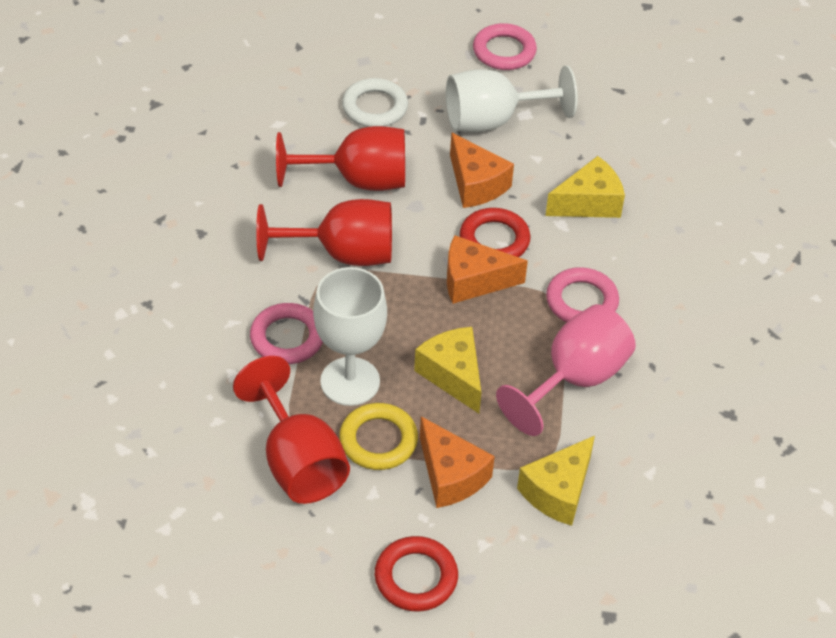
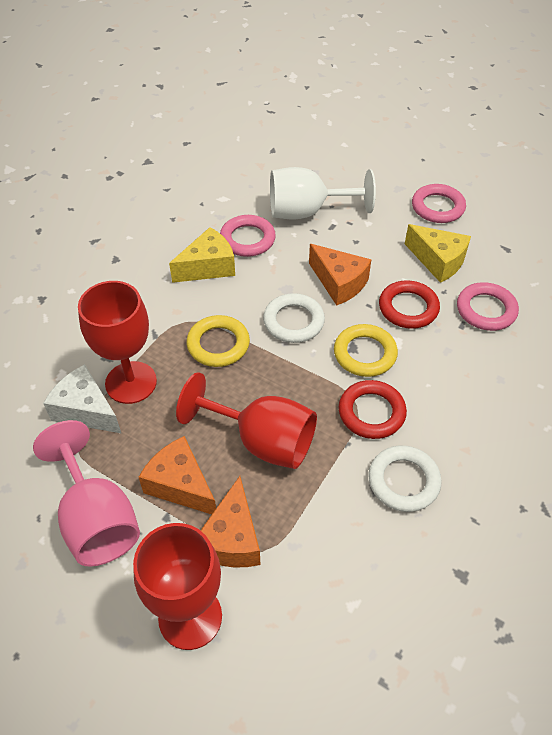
white cheese: none = 0 -> [43,364,122,434] = 1
white goblet: [313,267,387,406] [446,66,578,132] = 2 -> [270,167,376,219] = 1
white ring: [342,78,408,127] = 1 -> [263,293,325,343] [368,446,442,512] = 2
yellow cheese: [414,327,482,413] [517,436,595,526] [545,156,625,218] = 3 -> [169,227,235,283] [405,224,471,283] = 2
yellow ring: [339,403,418,470] = 1 -> [187,315,250,367] [334,324,398,377] = 2

